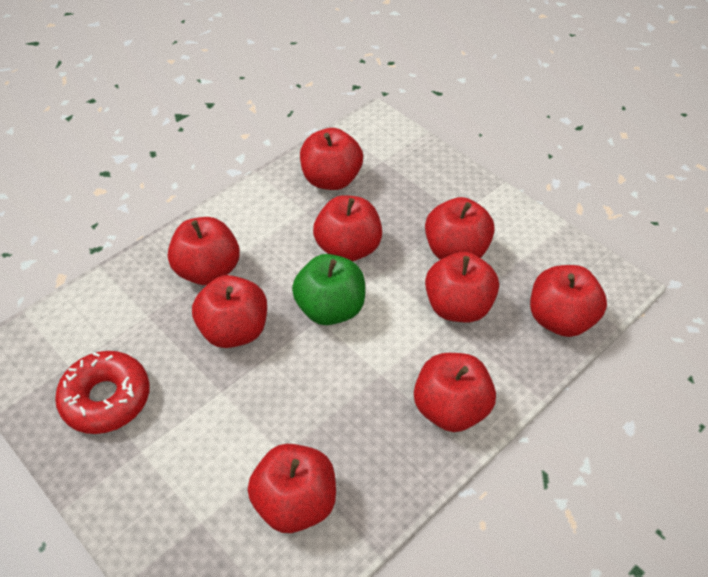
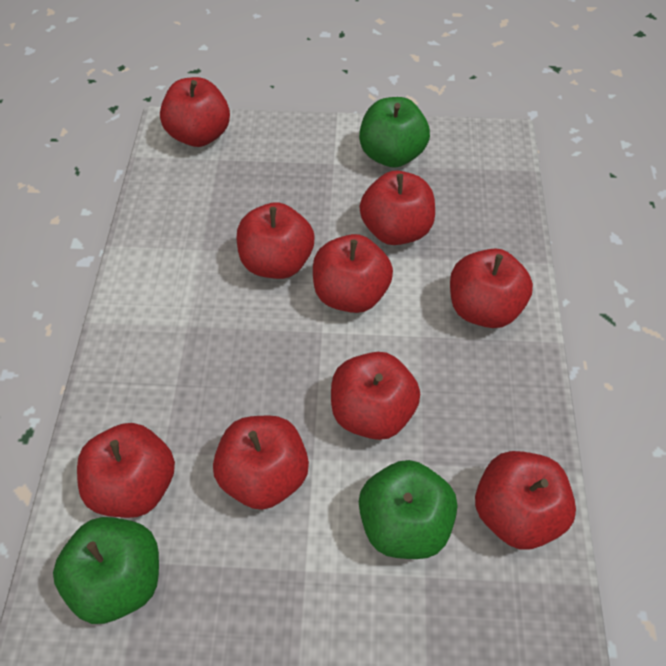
green apple: [292,254,365,325] = 1 -> [53,517,159,624] [359,97,430,168] [359,460,457,559] = 3
red donut: [55,351,150,434] = 1 -> none = 0

